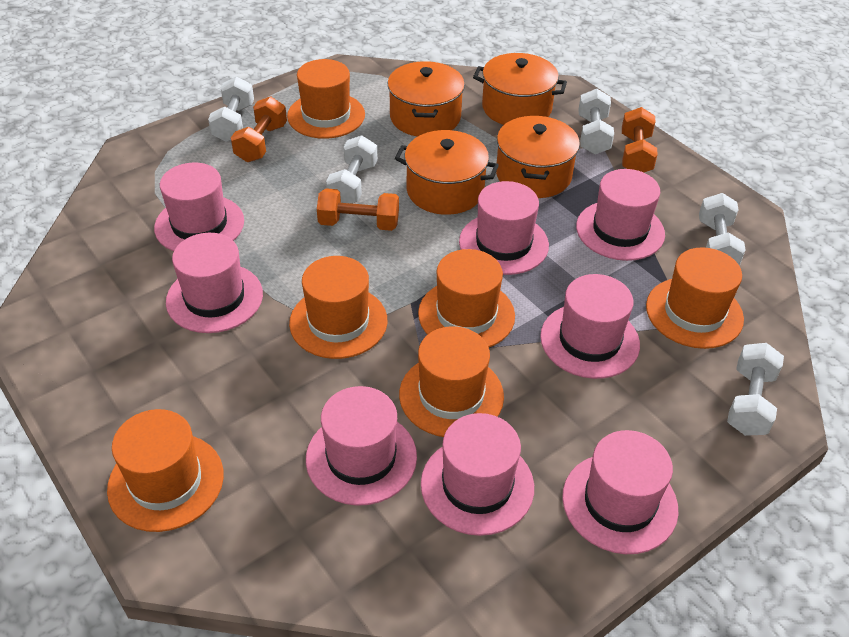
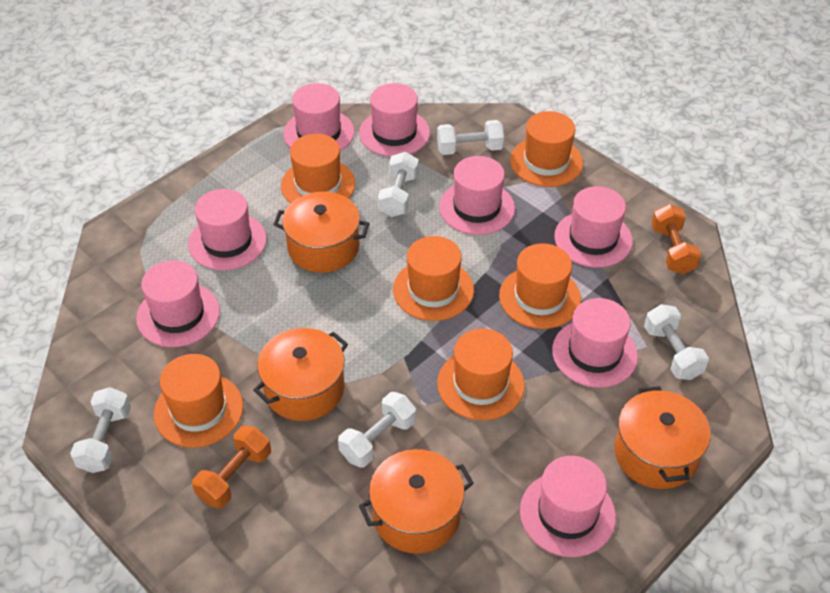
orange dumbbell: [231,96,287,162] [317,188,399,231] [622,107,658,172] = 3 -> [192,425,271,508] [651,204,701,274] = 2

